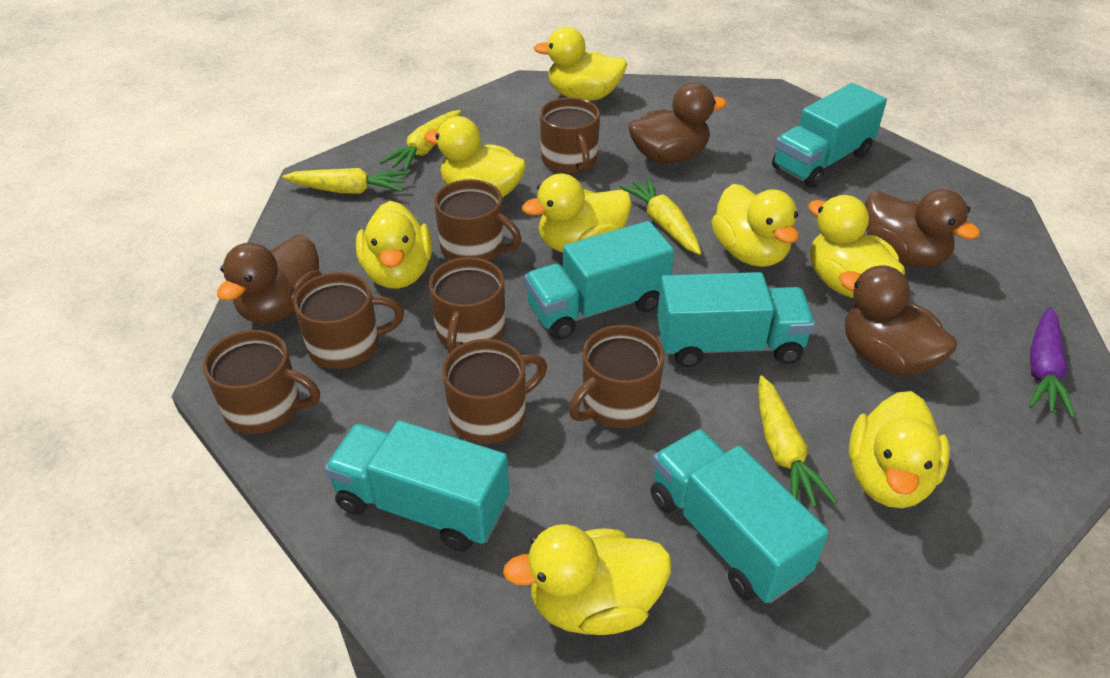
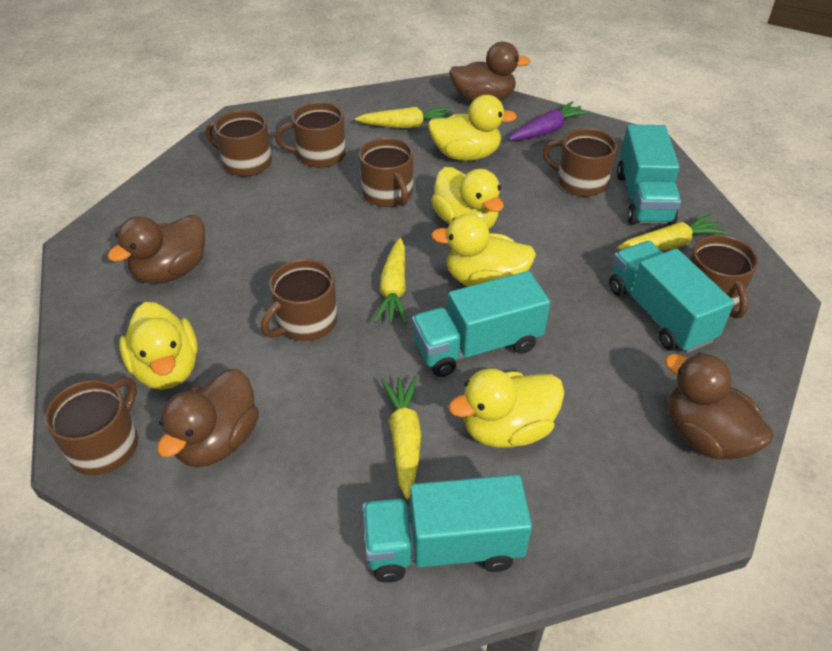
turquoise truck: [324,420,510,552] [524,221,674,340] [651,429,829,603] [657,272,815,368] [772,83,887,188] = 5 -> [363,475,532,583] [412,271,550,377] [609,241,734,353] [617,124,681,225] = 4
yellow duck: [356,201,432,289] [424,116,526,198] [503,524,671,635] [522,173,632,252] [534,27,627,101] [711,184,799,267] [808,195,905,298] [849,391,950,508] = 8 -> [119,302,198,390] [428,95,517,161] [431,167,504,228] [431,214,536,286] [449,368,564,448] = 5

